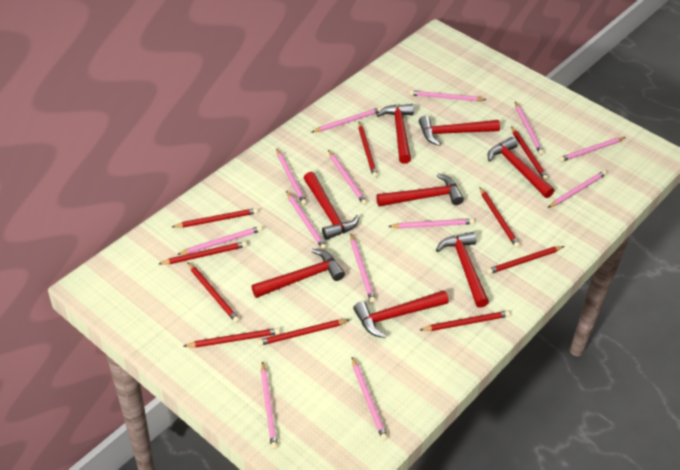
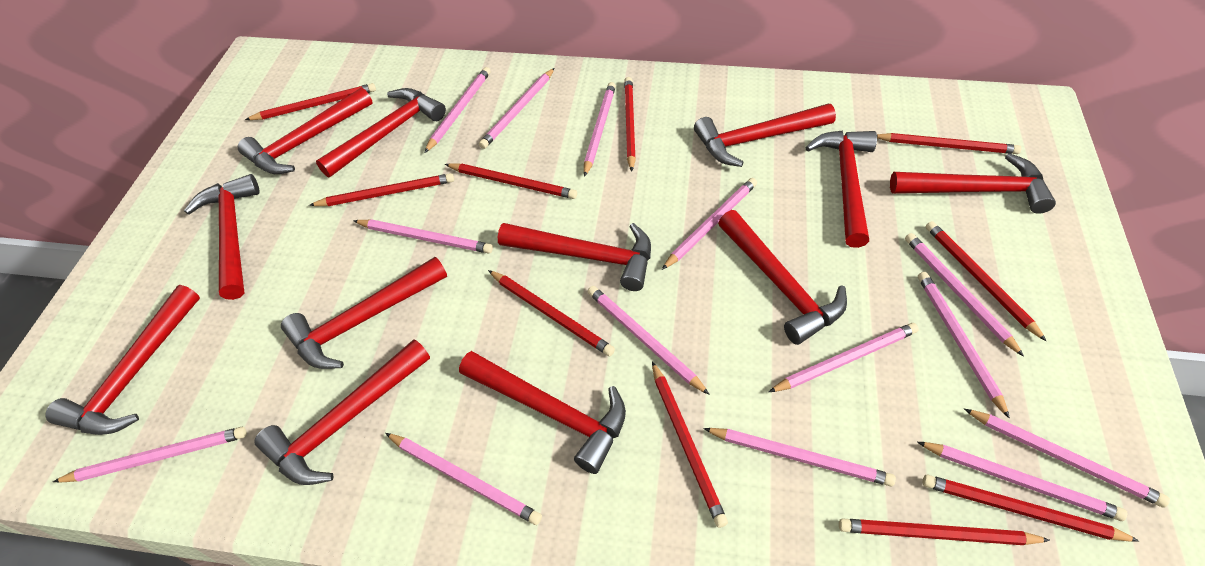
pink pencil: [177,226,262,255] [261,362,278,449] [276,148,307,205] [286,191,327,250] [312,107,382,132] [328,150,367,205] [350,234,376,303] [352,357,388,441] [388,219,474,229] [410,91,486,101] [515,102,544,155] [548,171,607,208] [559,137,626,162] = 13 -> [53,427,247,483] [353,219,493,254] [385,433,542,525] [425,67,491,153] [479,68,554,149] [584,82,616,177] [588,286,710,395] [662,178,757,270] [703,428,896,487] [769,323,919,392] [905,233,1024,357] [917,442,1127,521] [918,272,1010,419] [964,409,1170,508] = 14
red hammer: [251,249,345,298] [304,172,359,240] [353,290,449,338] [376,174,464,207] [377,104,414,164] [419,116,500,146] [436,232,489,308] [488,137,554,198] = 8 -> [45,285,200,435] [184,174,259,300] [238,87,373,174] [254,339,430,485] [281,257,447,369] [316,88,446,177] [459,351,626,474] [498,223,651,291] [694,104,836,167] [718,210,847,345] [805,130,877,248] [890,153,1056,214] = 12

